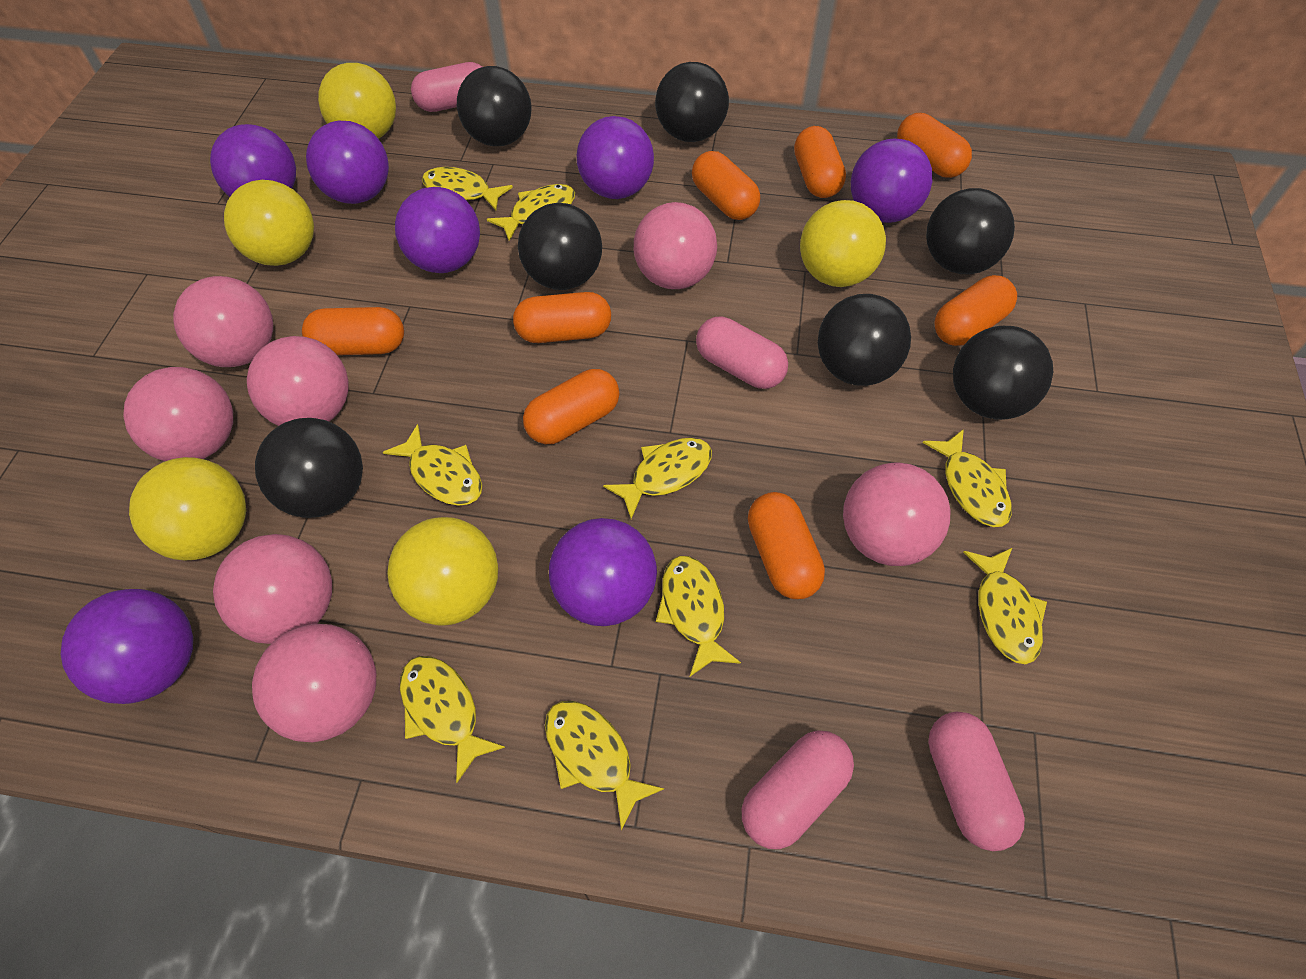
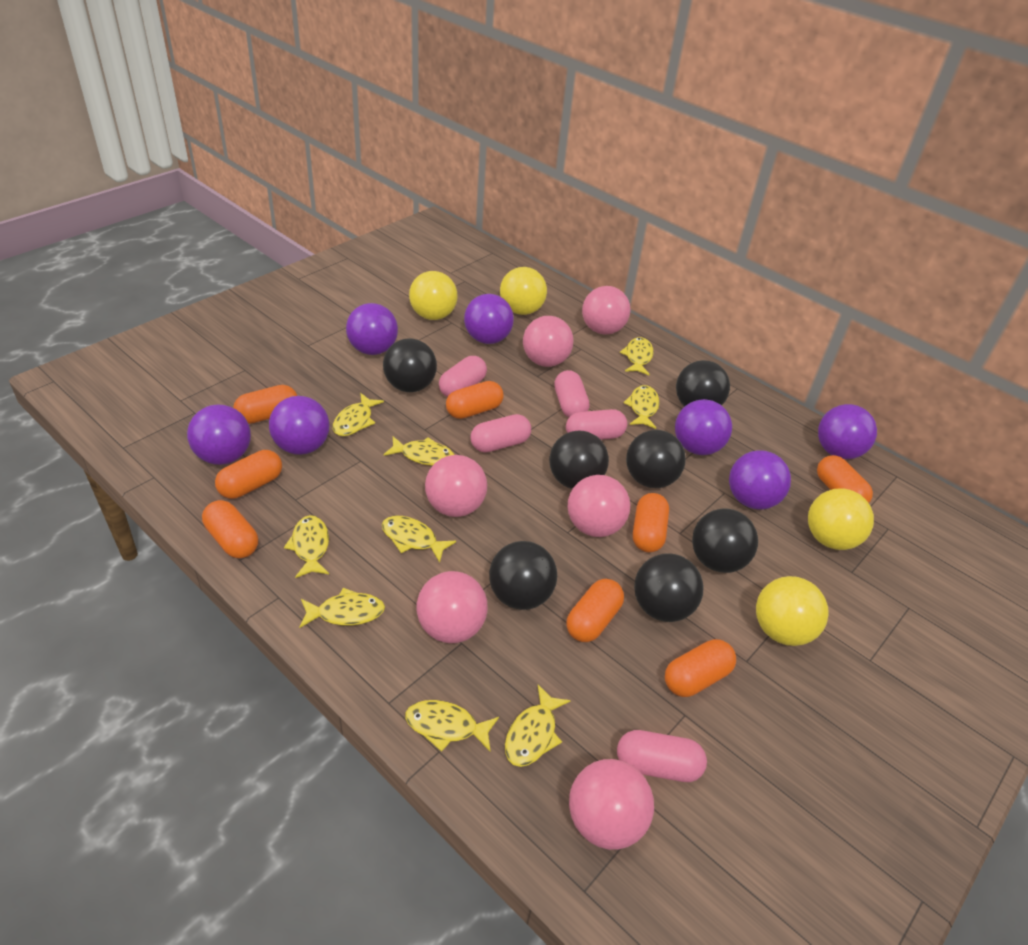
pink ball: [123,367,233,461] [173,276,273,367] [213,534,332,644] [247,336,348,426] [252,624,376,742] [634,202,717,289] [843,462,951,566] = 7 -> [416,571,488,643] [425,455,487,517] [523,316,574,367] [568,475,630,537] [569,759,654,850] [582,286,630,335] = 6
pink capsule: [411,62,482,112] [696,317,788,389] [742,730,854,849] [928,712,1025,851] = 4 -> [439,356,487,397] [471,414,531,453] [554,370,589,417] [566,409,627,440] [617,730,707,782] = 5
yellow ball: [129,457,246,561] [224,180,314,266] [318,63,396,139] [387,517,498,625] [800,200,886,287] = 5 -> [409,271,457,320] [500,267,547,315] [756,576,829,646] [808,489,874,550] = 4

